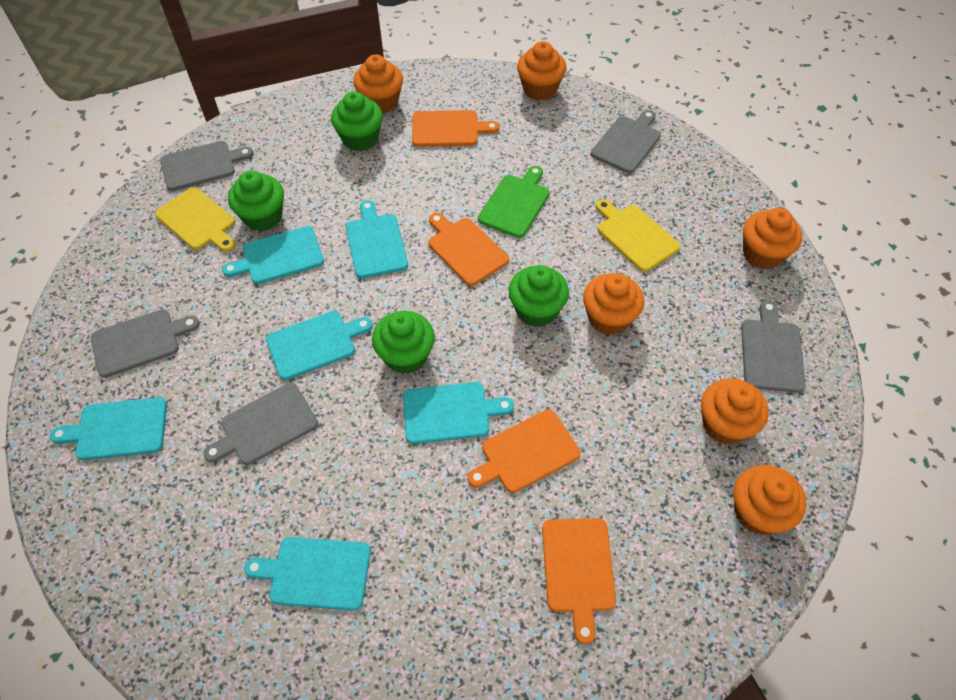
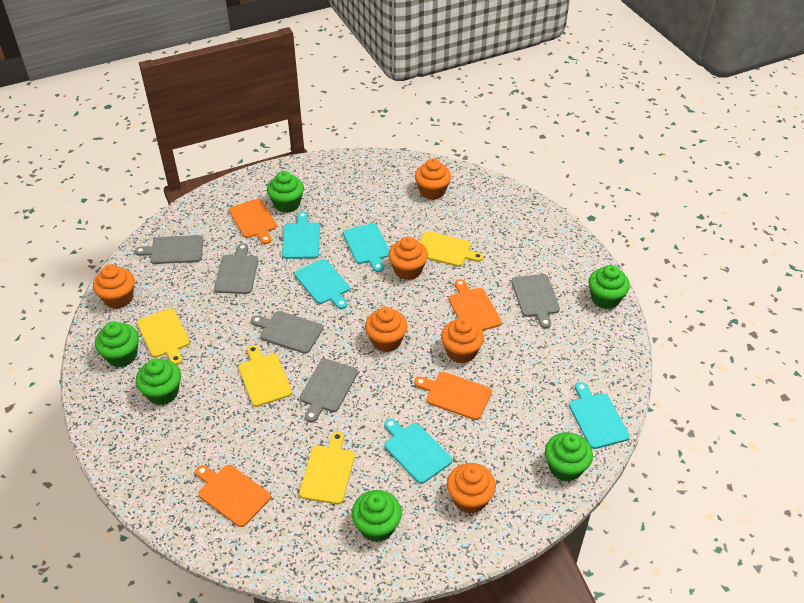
green cupcake: [228,170,284,231] [331,91,383,151] [372,311,435,374] [509,265,569,327] = 4 -> [95,322,139,367] [136,358,181,405] [267,171,304,213] [352,490,402,542] [545,432,593,482] [588,265,630,309] = 6
green cutting board: [478,166,550,238] = 1 -> none = 0
turquoise cutting board: [50,397,167,461] [222,226,324,284] [244,537,371,611] [266,311,373,380] [346,200,408,278] [403,382,514,444] = 6 -> [282,212,320,259] [294,259,350,309] [343,223,389,272] [384,419,452,484] [569,382,630,449] = 5
yellow cutting board: [155,187,235,252] [596,199,680,272] = 2 -> [137,308,190,365] [238,345,292,407] [299,431,355,504] [420,231,483,267] = 4

